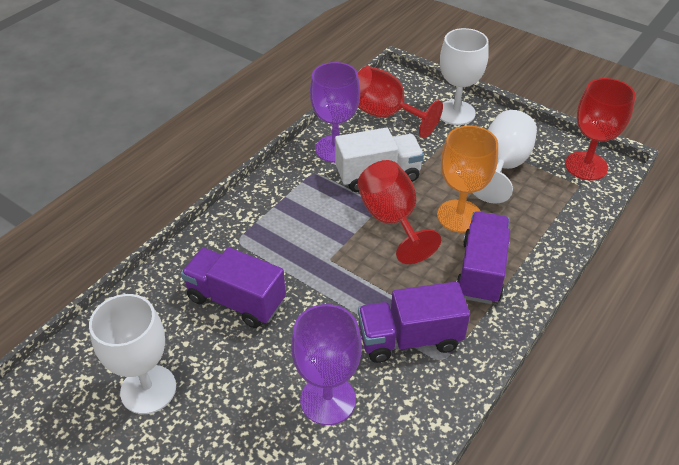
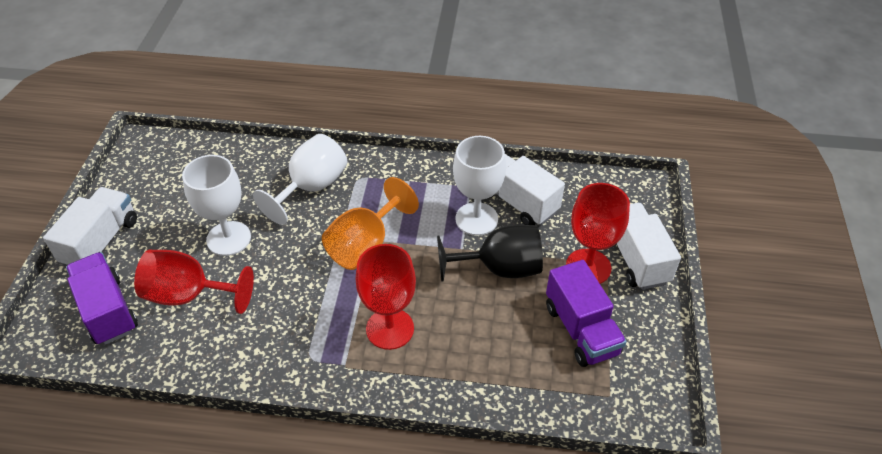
black goblet: none = 0 -> [437,225,543,282] = 1
purple goblet: [291,304,362,425] [310,62,360,163] = 2 -> none = 0
purple truck: [181,247,286,328] [358,281,470,363] [456,211,510,304] = 3 -> [66,252,138,345] [546,260,627,367] = 2
white truck: [335,128,424,192] = 1 -> [43,187,137,266] [490,154,565,225] [617,203,681,290] = 3

